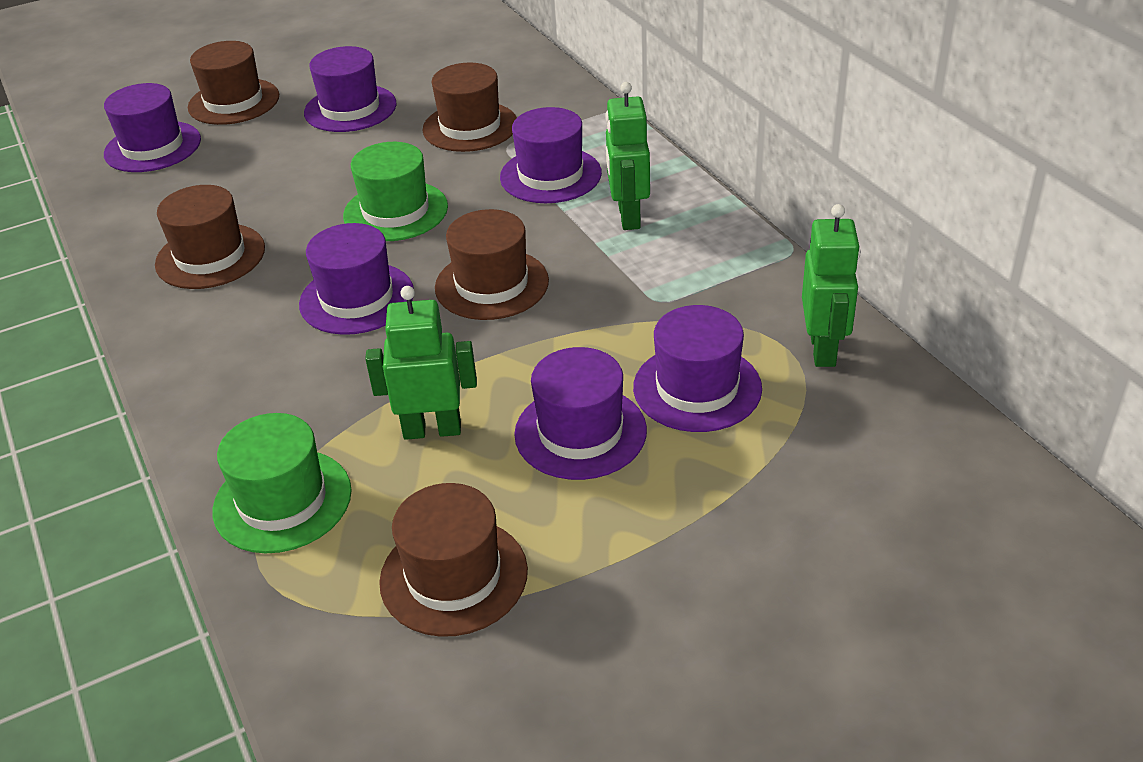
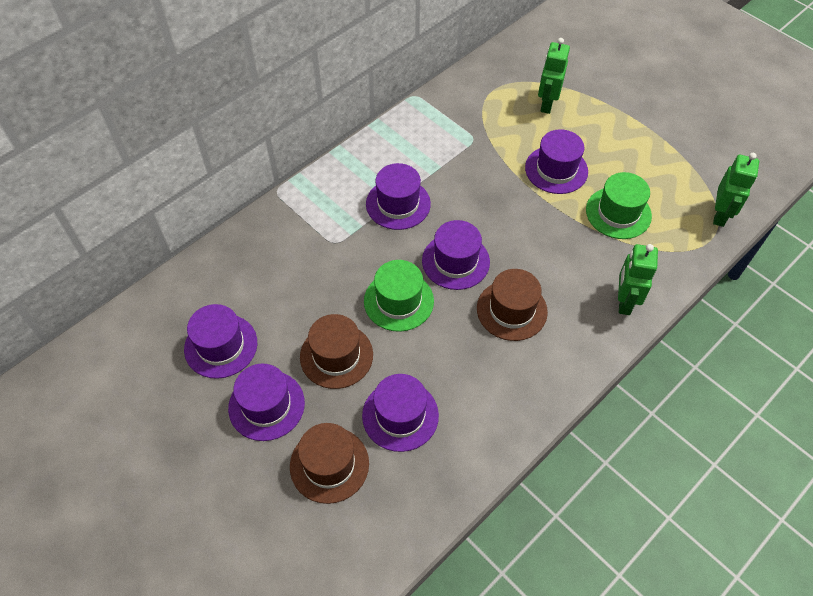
brown hat: [155,185,265,289] [188,41,279,125] [379,483,528,637] [422,63,517,152] [435,209,549,320] = 5 -> [290,423,369,504] [300,314,373,389] [477,269,548,341] = 3

